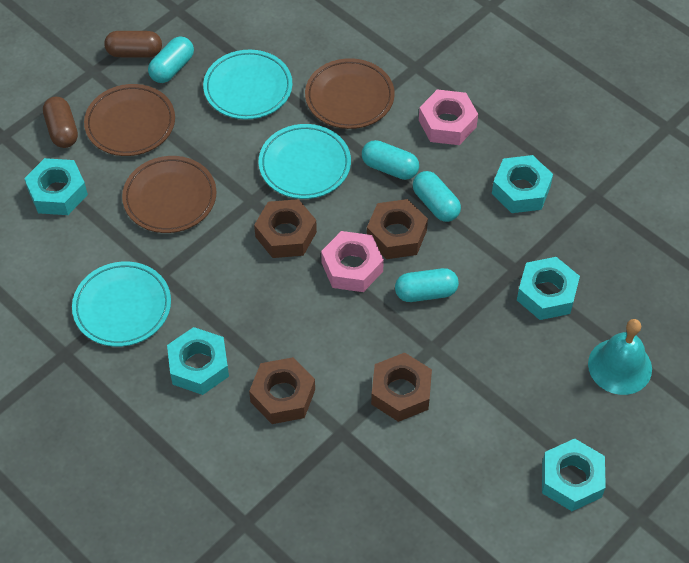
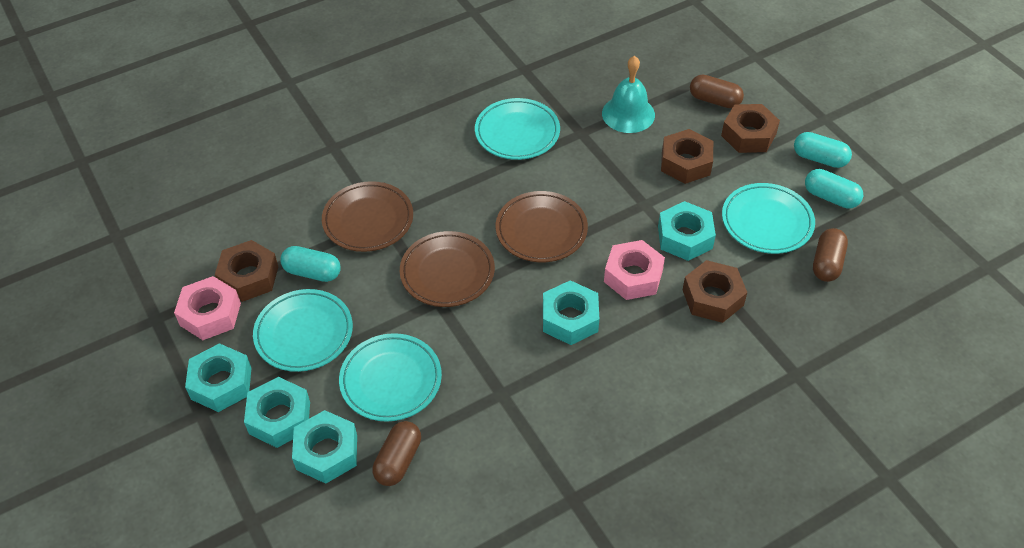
brown capsule: [43,97,78,148] [104,31,162,58] = 2 -> [373,421,421,486] [690,75,744,108] [813,228,848,282] = 3
turquoise capsule: [148,36,194,83] [362,140,419,180] [395,268,459,302] [413,171,461,222] = 4 -> [280,246,341,282] [794,132,852,168] [805,169,863,209] = 3
turquoise plate: [72,261,171,347] [203,50,292,119] [259,124,351,199] = 3 -> [253,289,353,372] [339,333,442,422] [475,98,560,160] [722,183,815,254] = 4

